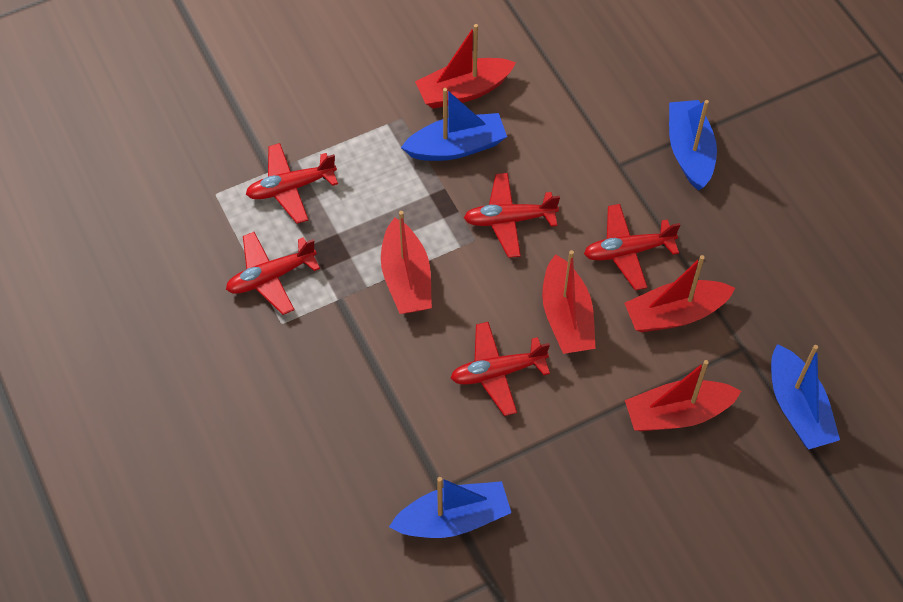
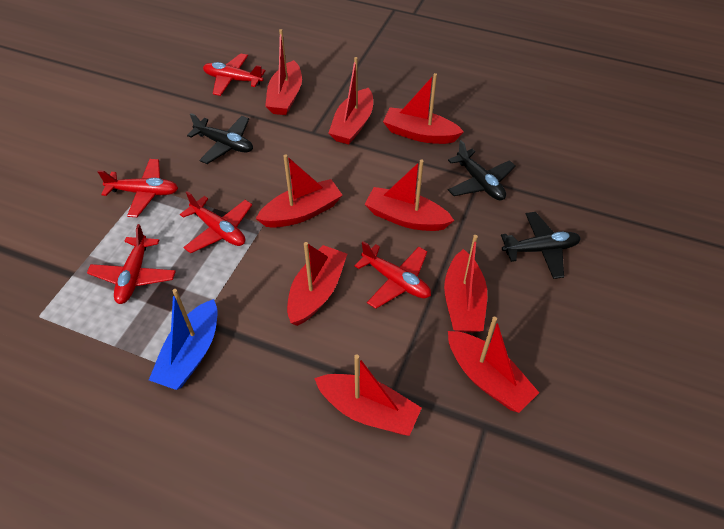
black plane: none = 0 -> [187,113,253,164] [448,140,515,200] [501,212,581,279] = 3
blue boat: [389,477,511,538] [401,88,507,161] [669,100,717,191] [771,344,840,449] = 4 -> [149,289,217,390] = 1
red boat: [381,211,432,314] [415,24,516,109] [542,250,596,354] [624,255,735,332] [625,360,741,431] = 5 -> [256,155,342,228] [265,29,302,115] [287,242,347,326] [314,354,422,436] [328,57,373,145] [365,160,454,231] [383,73,464,144] [444,235,487,332] [448,317,539,413] = 9

